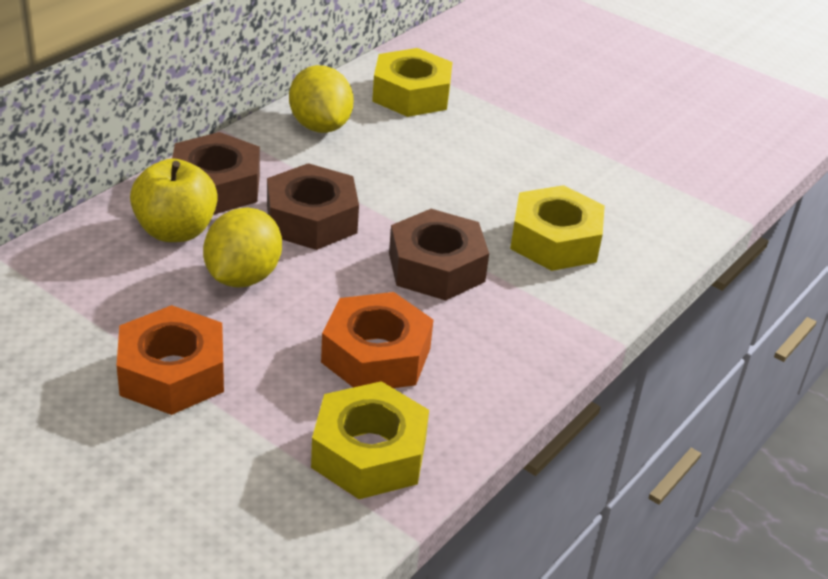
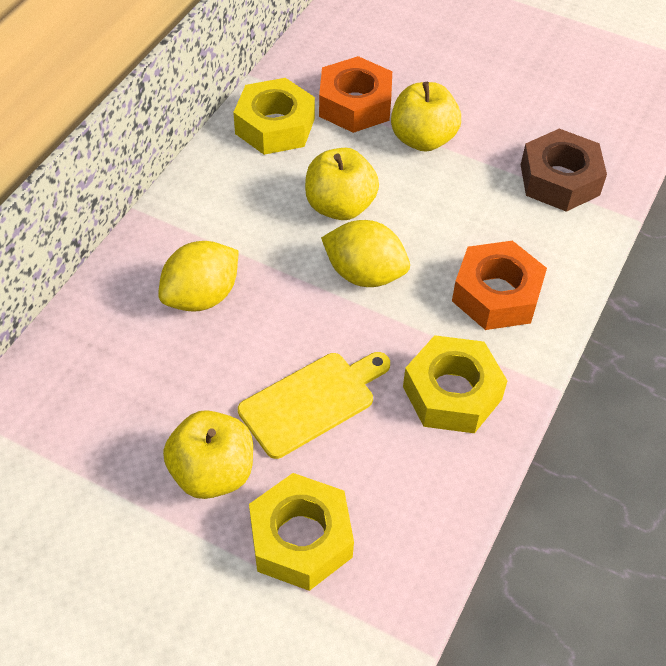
brown nut: [172,132,260,215] [267,163,359,250] [389,209,489,301] = 3 -> [521,129,607,212] = 1
yellow apple: [130,159,218,242] = 1 -> [163,410,253,499] [305,148,379,220] [391,82,461,152] = 3
yellow cutting board: none = 0 -> [238,352,390,459] = 1

